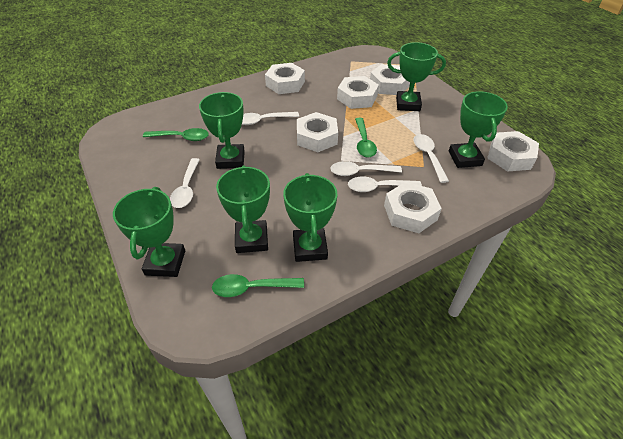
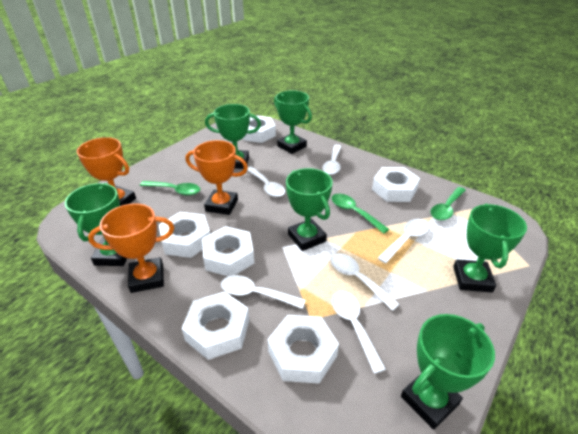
orange trophy: none = 0 -> [77,137,136,206] [88,203,174,293] [186,140,248,215] = 3
white spoon: [170,158,200,208] [242,112,299,125] [330,161,402,176] [348,176,422,192] [414,134,449,183] = 5 -> [221,275,305,309] [247,166,285,197] [322,145,341,175] [330,253,400,311] [331,291,386,374] [378,219,429,263] = 6

